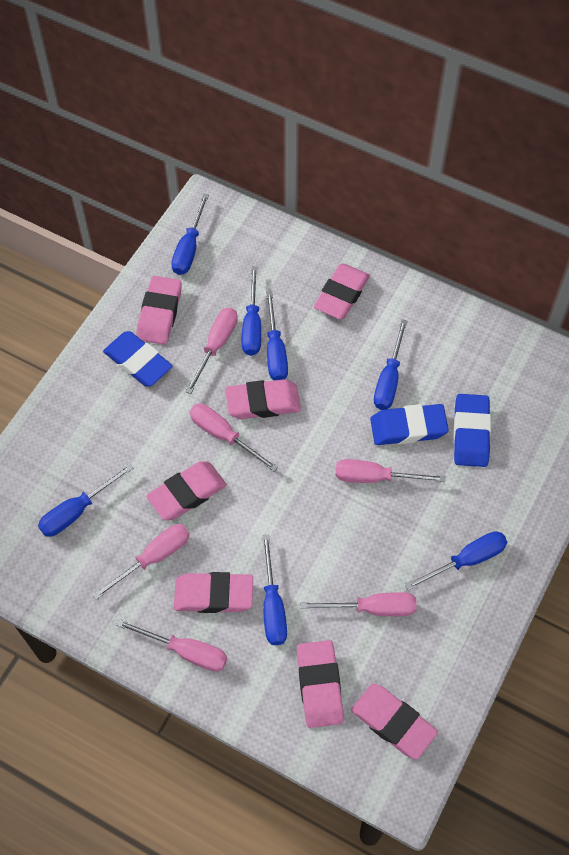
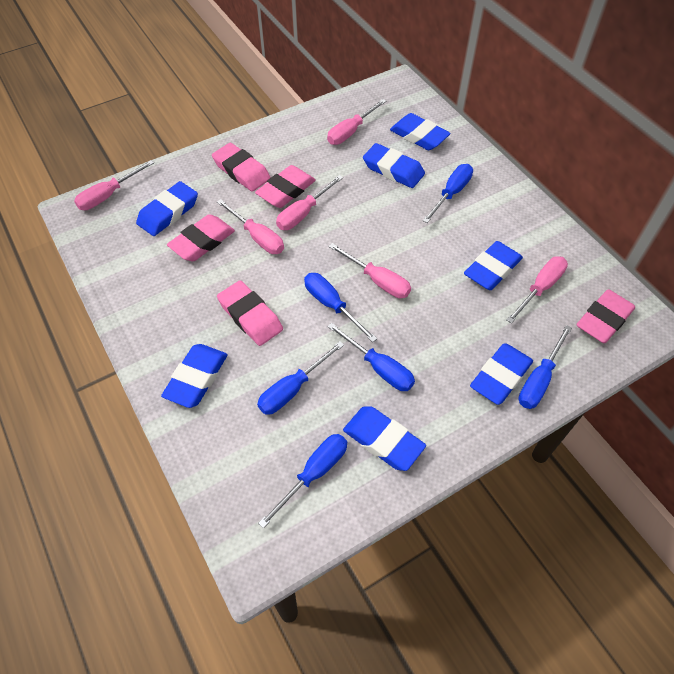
blue eraser: [103,331,173,386] [370,404,449,445] [453,394,491,467] = 3 -> [136,181,198,236] [161,344,228,408] [343,406,426,471] [363,143,425,188] [390,113,451,150] [464,241,523,290] [470,343,533,405] = 7
blue screwdriver: [38,464,133,537] [171,193,209,275] [242,267,261,356] [262,535,287,645] [266,291,288,381] [374,319,407,410] [405,531,507,590] = 7 -> [257,341,344,415] [258,434,347,529] [304,273,377,342] [328,323,415,391] [423,164,473,223] [518,325,572,409] = 6
pink eraser: [136,276,182,345] [146,461,227,520] [174,572,253,613] [225,379,301,419] [297,640,344,728] [314,264,370,319] [351,684,438,759] = 7 -> [167,214,235,261] [212,143,271,192] [217,280,283,346] [255,165,316,208] [576,289,635,343] = 5

